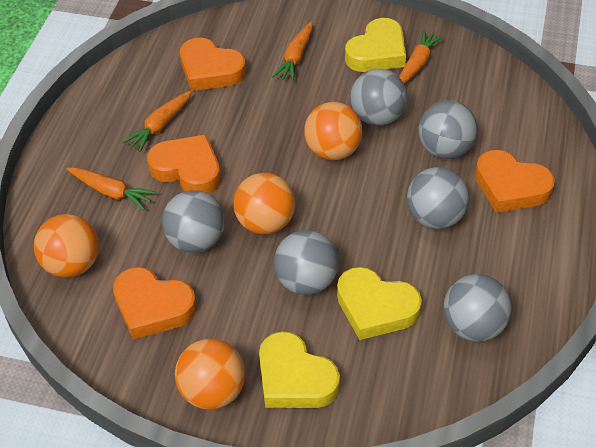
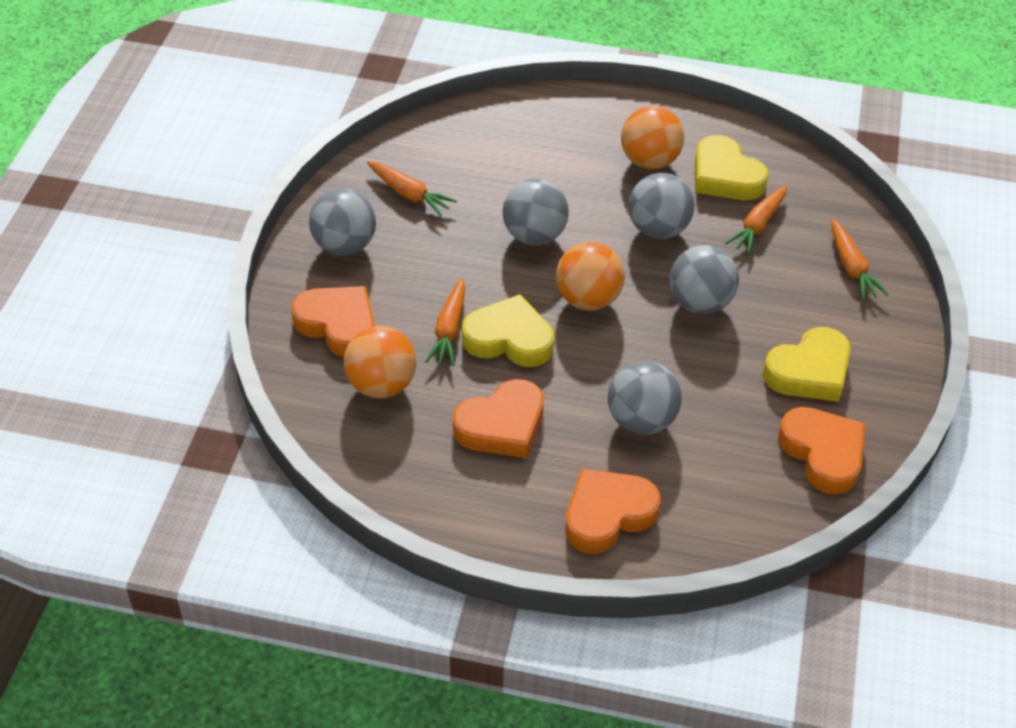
grey ball: [162,190,225,253] [274,230,339,295] [350,69,407,126] [407,167,469,229] [419,100,478,159] [444,274,512,342] = 6 -> [309,189,376,256] [503,179,569,245] [608,361,682,435] [628,173,695,239] [670,245,739,314] = 5
orange ball: [34,214,99,278] [175,339,245,410] [233,173,295,234] [304,102,363,160] = 4 -> [344,326,416,399] [556,242,625,311] [621,106,684,170] = 3

